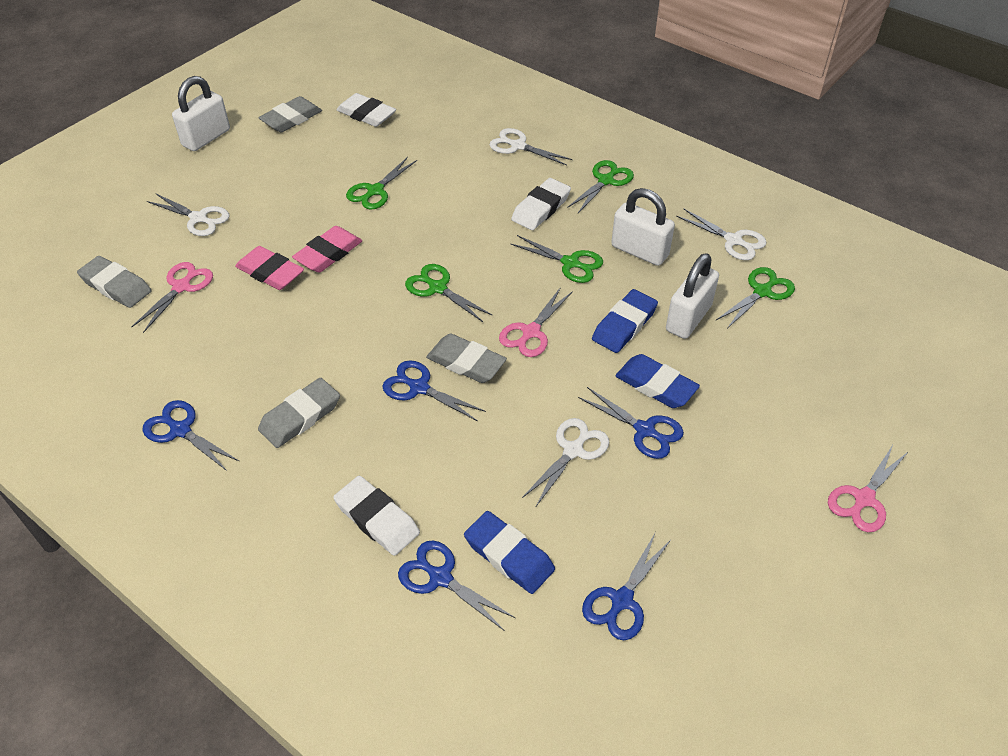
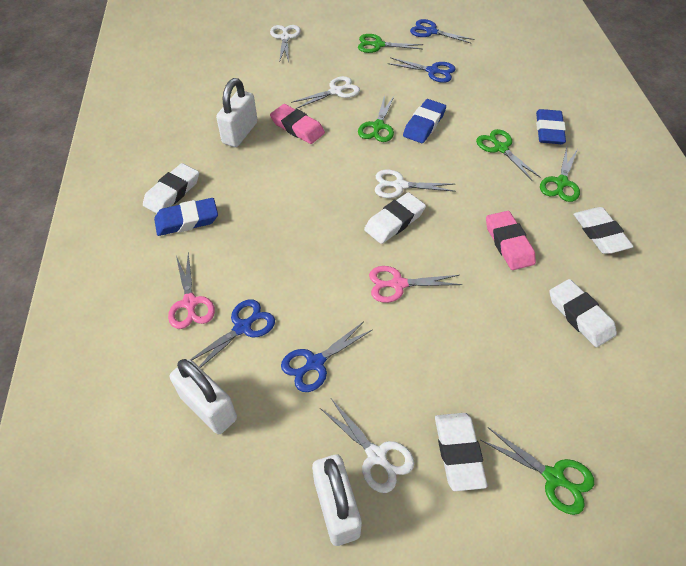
blue scissors: [142,400,239,471] [382,360,486,421] [398,541,515,631] [578,387,684,459] [582,534,671,640] = 5 -> [190,299,275,368] [281,321,372,392] [387,57,455,83] [410,19,474,44] = 4
grey eraser: [77,256,151,308] [258,96,322,132] [258,378,340,448] [426,334,507,383] = 4 -> none = 0
pink scissors: [132,262,213,333] [499,287,573,357] [828,445,909,532] = 3 -> [168,252,215,329] [369,266,463,303] = 2
white eraser: [333,476,420,556] [336,93,396,127] [511,178,571,230] = 3 -> [143,163,199,214] [364,192,426,244] [435,413,488,491] [549,279,617,347] [573,207,634,254] = 5

